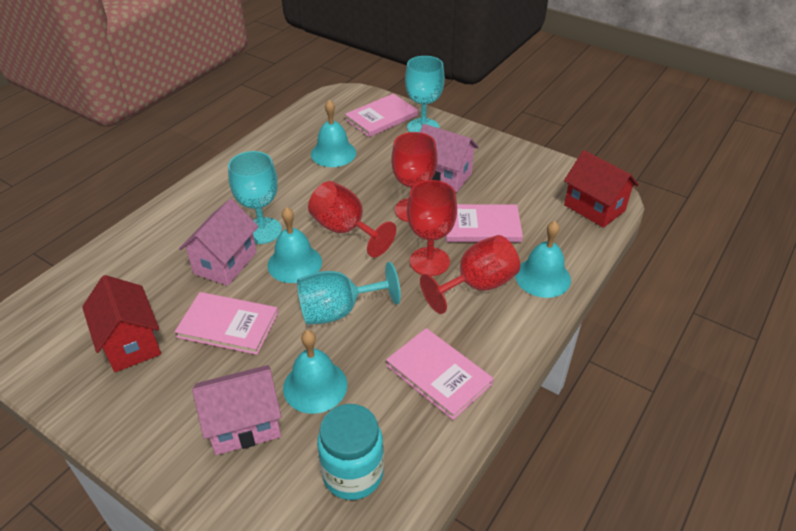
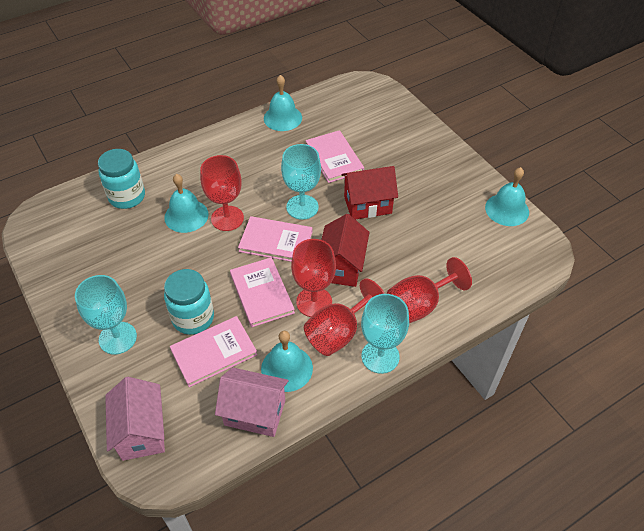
pink house: [179,199,258,286] [192,365,281,455] [420,124,479,193] = 3 -> [105,377,165,461] [215,368,289,437] = 2
turquoise jar: [317,404,384,500] = 1 -> [98,149,145,209] [164,269,214,335] = 2

